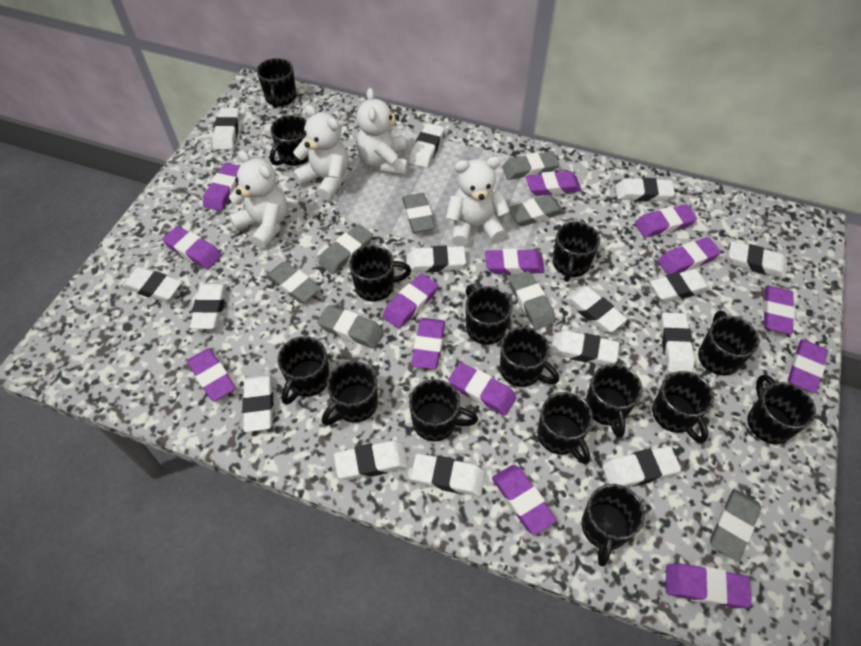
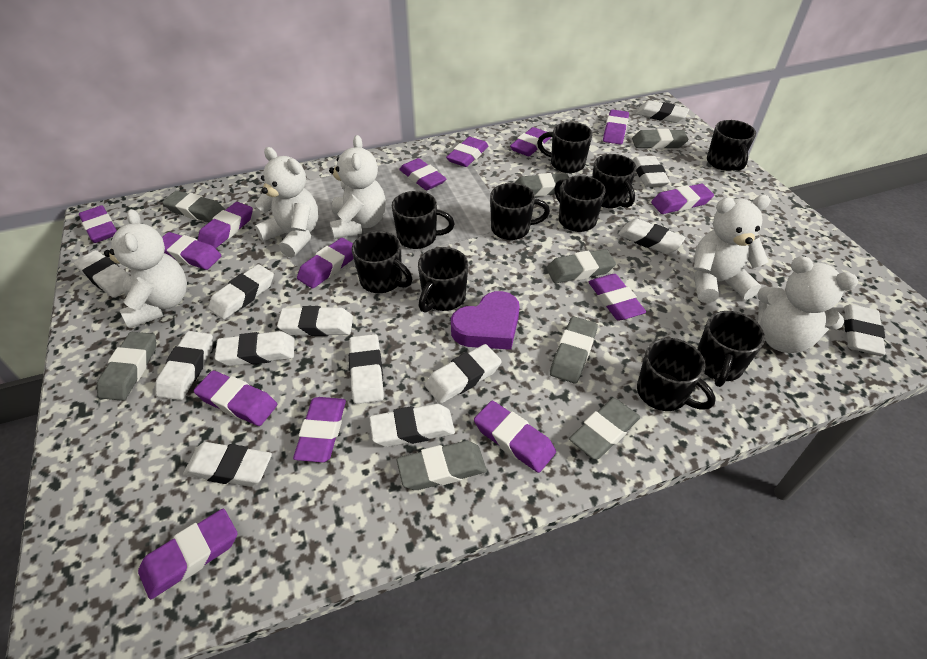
black mug: [257,58,296,108] [270,115,308,166] [277,336,330,405] [322,361,378,426] [349,245,411,301] [409,379,478,441] [466,285,512,345] [500,327,559,387] [538,392,593,464] [553,221,600,282] [582,484,645,566] [586,364,642,438] [652,371,714,443] [698,310,760,376] [747,374,816,444] = 15 -> [352,231,412,293] [392,191,455,249] [418,247,468,313] [490,183,550,240] [537,122,593,173] [554,175,606,232] [592,154,637,208] [637,338,716,411] [697,311,765,387] [707,120,756,171] = 10
purple heart: none = 0 -> [451,291,520,350] = 1
white eraser: [122,267,182,302] [190,283,227,329] [212,108,240,150] [242,374,273,432] [334,440,408,480] [406,246,466,272] [409,123,444,168] [411,453,485,496] [551,330,619,365] [565,286,627,332] [602,446,681,487] [616,178,675,202] [650,269,711,302] [660,312,695,373] [729,241,787,278] = 15 -> [74,250,130,298] [155,331,213,400] [183,442,272,487] [208,264,274,320] [214,331,294,366] [277,306,353,336] [349,334,384,404] [369,404,455,447] [425,344,502,404] [618,219,686,254] [633,156,670,187] [636,100,689,123] [844,304,886,355] = 13
white teddy bear: [229,150,287,249] [292,105,349,201] [356,88,408,175] [446,157,510,246] = 4 -> [104,209,187,328] [255,147,318,258] [329,135,386,239] [693,195,771,303] [757,256,858,353] = 5

